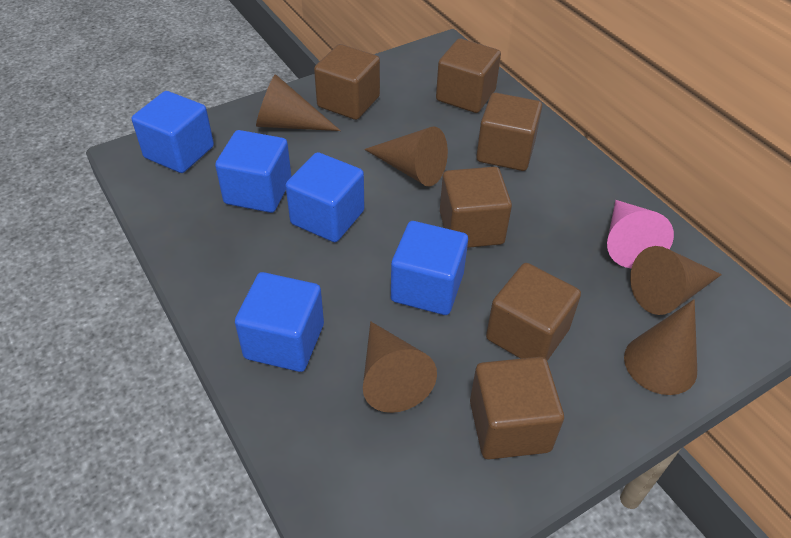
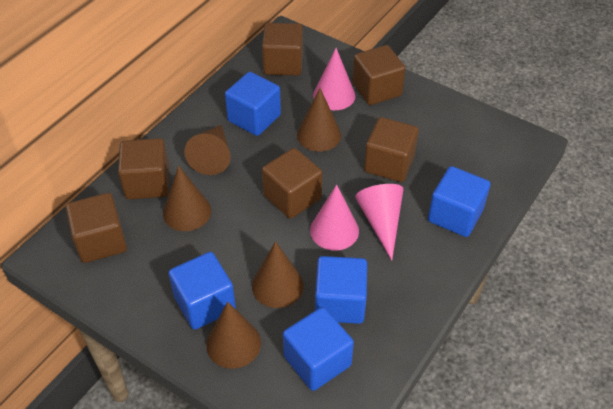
pink cone: [607,200,674,269] = 1 -> [310,184,359,250] [313,48,355,110] [355,184,404,260] = 3

